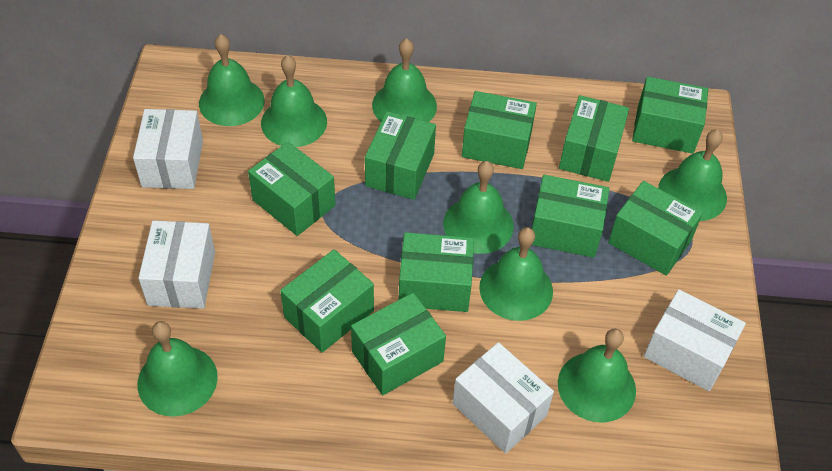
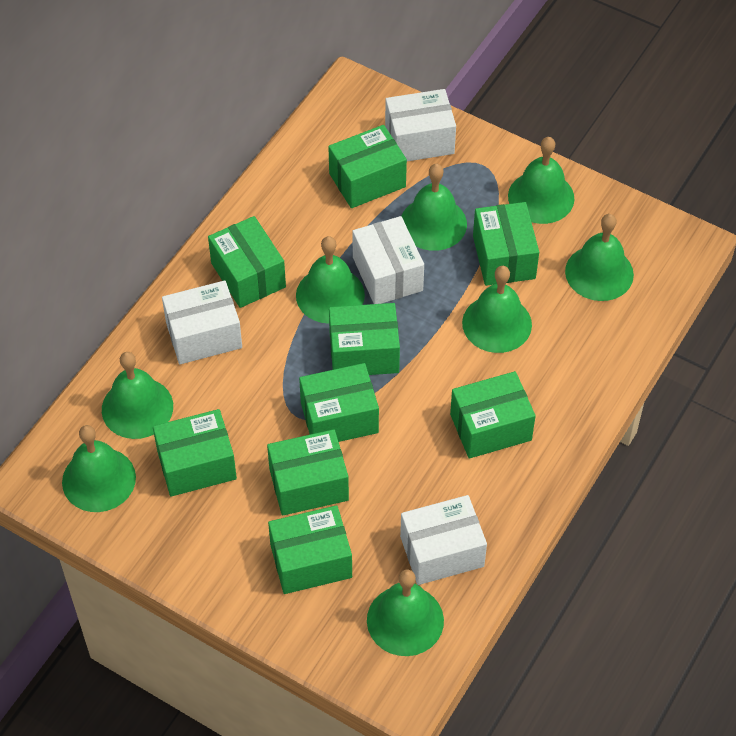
green box: [248,142,336,236] [280,249,374,353] [351,293,446,395] [365,111,436,200] [399,232,474,312] [462,91,537,169] [532,175,610,258] [559,95,629,182] [608,181,703,276] [632,76,709,154] = 10 -> [153,409,237,497] [208,216,286,308] [267,429,349,516] [268,505,352,594] [299,363,379,442] [328,125,407,208] [329,303,400,375] [450,371,536,459] [473,202,539,286] = 9

